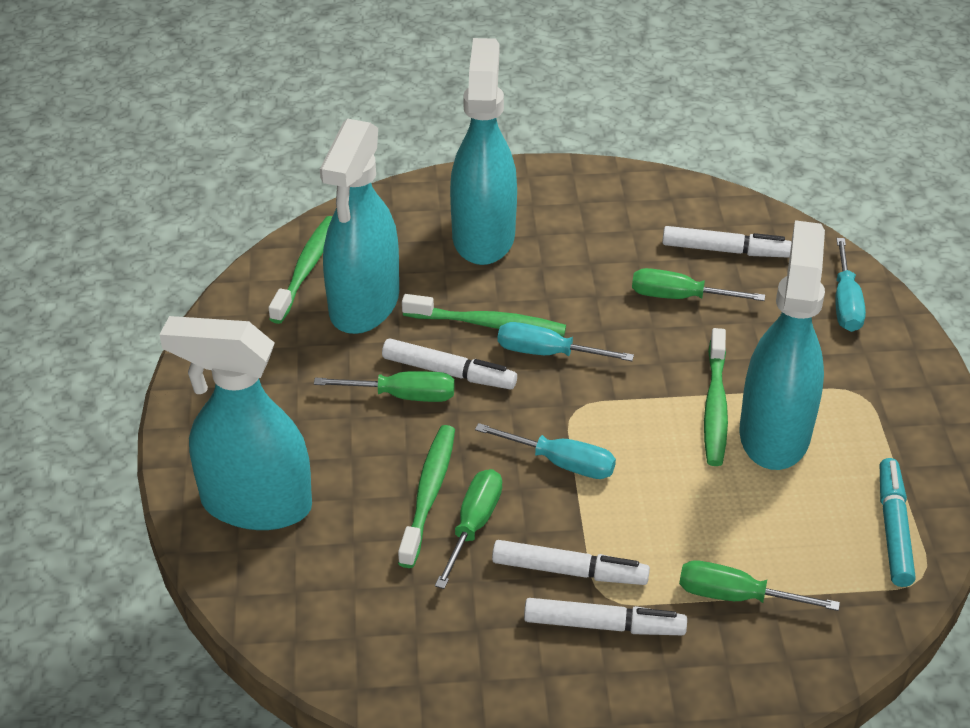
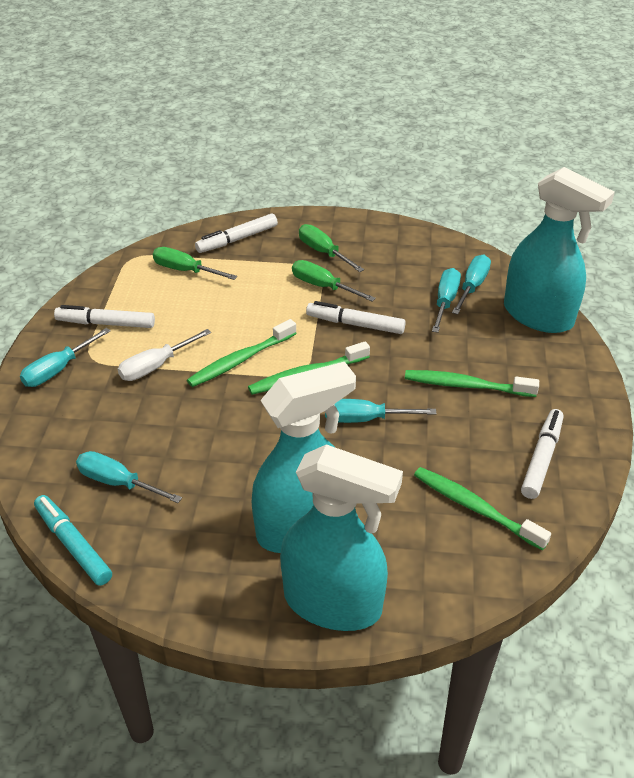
green screwdriver: [314,371,455,402] [435,469,502,589] [632,268,765,301] [679,560,840,611] = 4 -> [153,247,237,280] [292,260,376,302] [299,224,364,272] = 3
turquoise screwdriver: [475,423,616,479] [498,322,634,361] [835,238,866,332] = 3 -> [20,328,111,387] [76,451,182,503] [325,399,437,423] [432,268,461,333] [452,255,491,314] = 5
turquoise spray bottle: [159,316,312,530] [320,119,399,334] [450,38,517,265] [739,220,825,470] = 4 -> [251,362,356,553] [280,444,403,631] [504,167,615,333] = 3
white screwdriver: none = 0 -> [118,329,211,381] = 1

